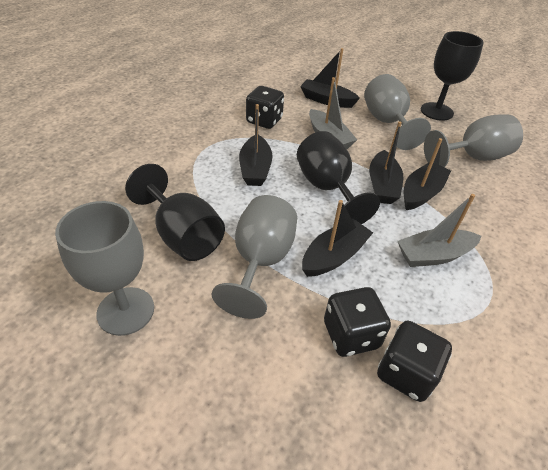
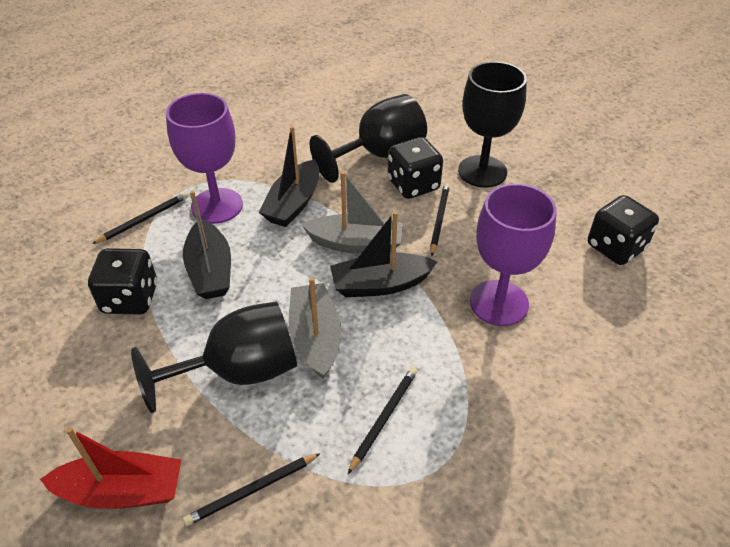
black boat: [239,104,273,186] [300,48,360,108] [302,200,373,277] [369,121,403,204] [404,138,451,210] = 5 -> [183,190,231,299] [259,126,319,227] [330,211,437,297] = 3
black pencil: none = 0 -> [92,192,188,244] [183,453,321,526] [348,367,417,474] [430,183,450,256] = 4
grey goblet: [55,201,154,336] [212,195,297,319] [364,74,431,150] [424,114,523,167] = 4 -> none = 0
purple goblet: none = 0 -> [166,93,243,224] [470,183,557,326] = 2
red boat: none = 0 -> [40,427,181,509] = 1

